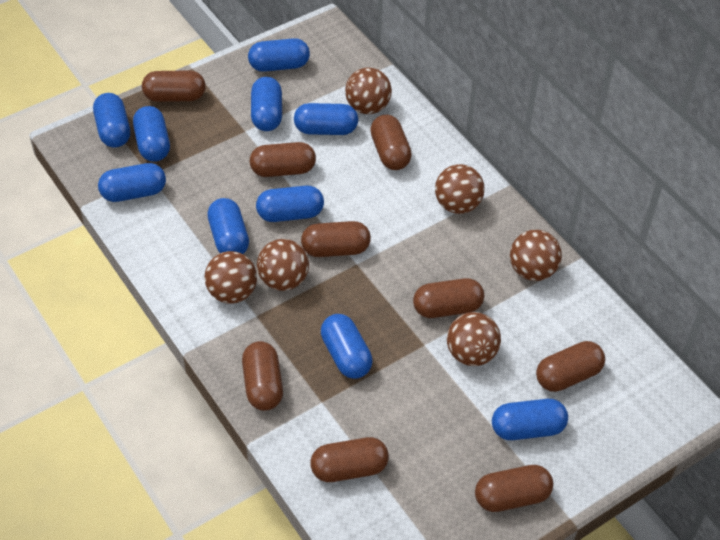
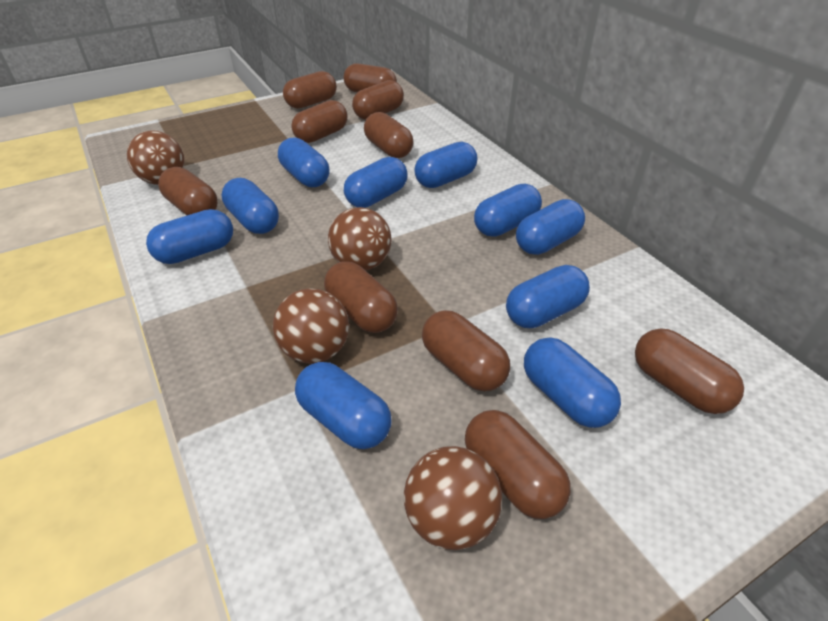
brown ball: [204,251,257,304] [257,239,309,291] [345,68,392,114] [435,164,485,214] [447,312,501,366] [510,229,562,281] = 6 -> [127,130,184,185] [273,288,349,364] [328,207,391,271] [404,446,502,550] = 4
brown capsule: [142,70,206,102] [242,341,283,411] [250,142,316,177] [301,221,371,257] [310,437,389,482] [370,115,412,170] [413,278,484,318] [475,465,553,512] [536,341,605,392] = 9 -> [158,167,218,215] [283,71,337,109] [291,100,347,143] [324,261,398,333] [344,63,397,92] [352,80,404,120] [364,112,414,158] [422,310,510,391] [465,410,571,519] [635,328,744,414] = 10

